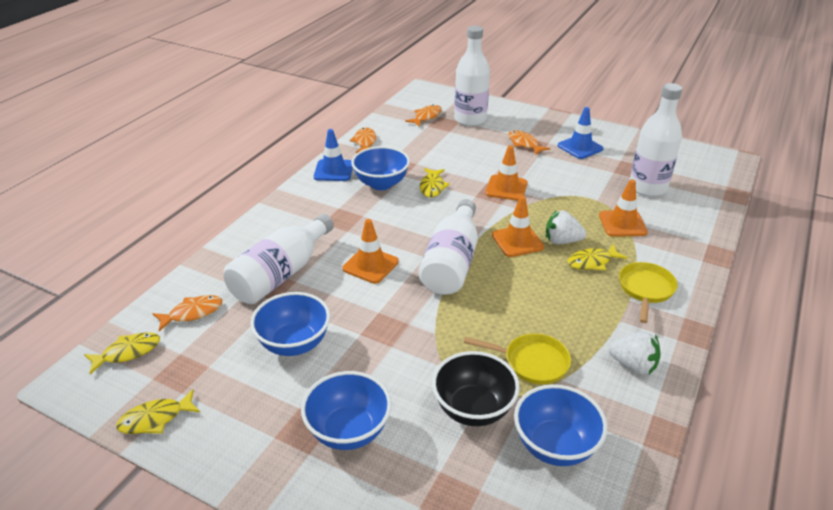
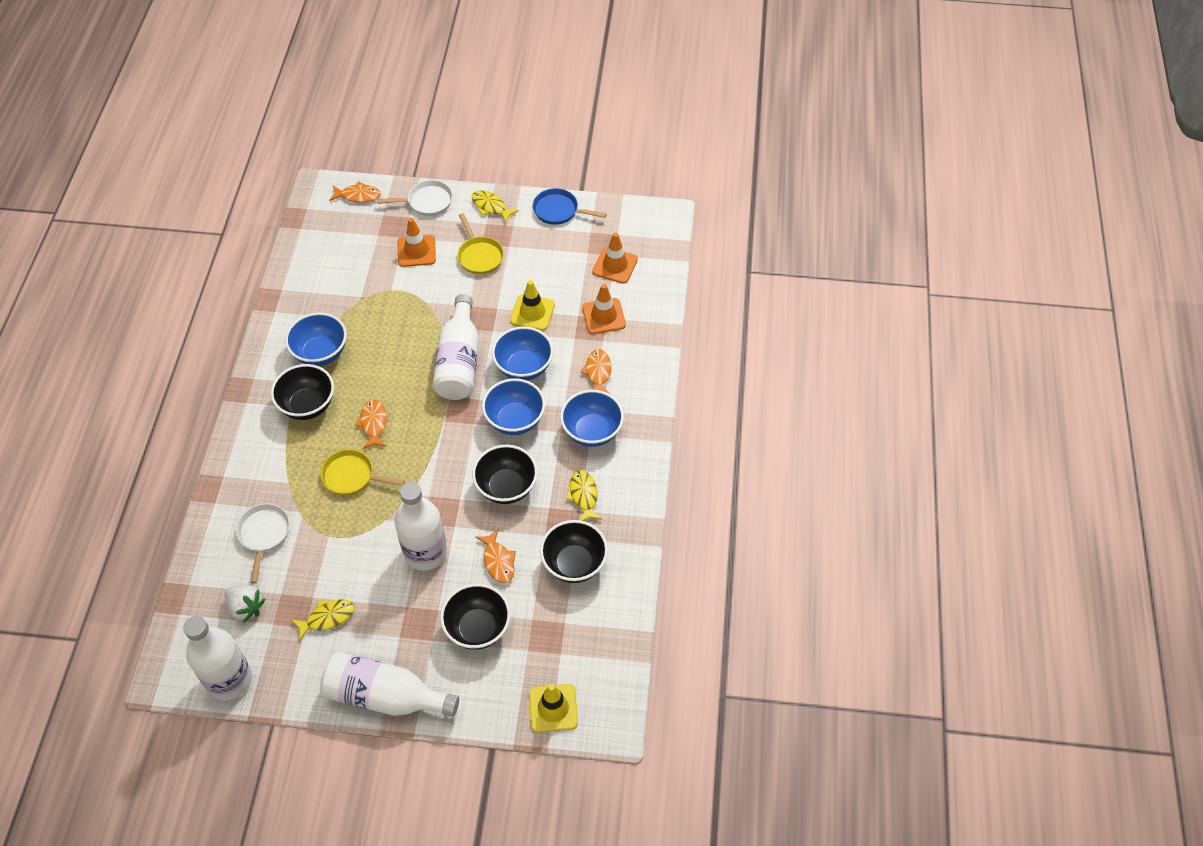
black bowl: [432,351,520,426] = 1 -> [271,364,334,420] [440,584,511,650] [472,445,538,504] [540,520,608,583] = 4
blue pan: none = 0 -> [533,188,607,225] = 1
blue traffic cone: [314,129,353,181] [558,107,603,159] = 2 -> none = 0
orange traffic cone: [342,219,399,284] [485,145,528,201] [492,196,544,257] [599,179,648,237] = 4 -> [397,218,436,267] [582,284,626,334] [592,232,638,284] = 3
white pan: none = 0 -> [236,503,290,583] [377,180,453,216] = 2
white strawberry: [546,210,586,244] [608,332,661,375] = 2 -> [225,585,266,623] = 1
yellow fish: [84,332,160,374] [116,389,200,434] [420,168,450,197] [567,244,628,270] = 4 -> [291,599,355,641] [472,190,519,223] [565,470,602,521] = 3
yellow traffic cone: none = 0 -> [510,280,555,331] [529,684,578,733] = 2

